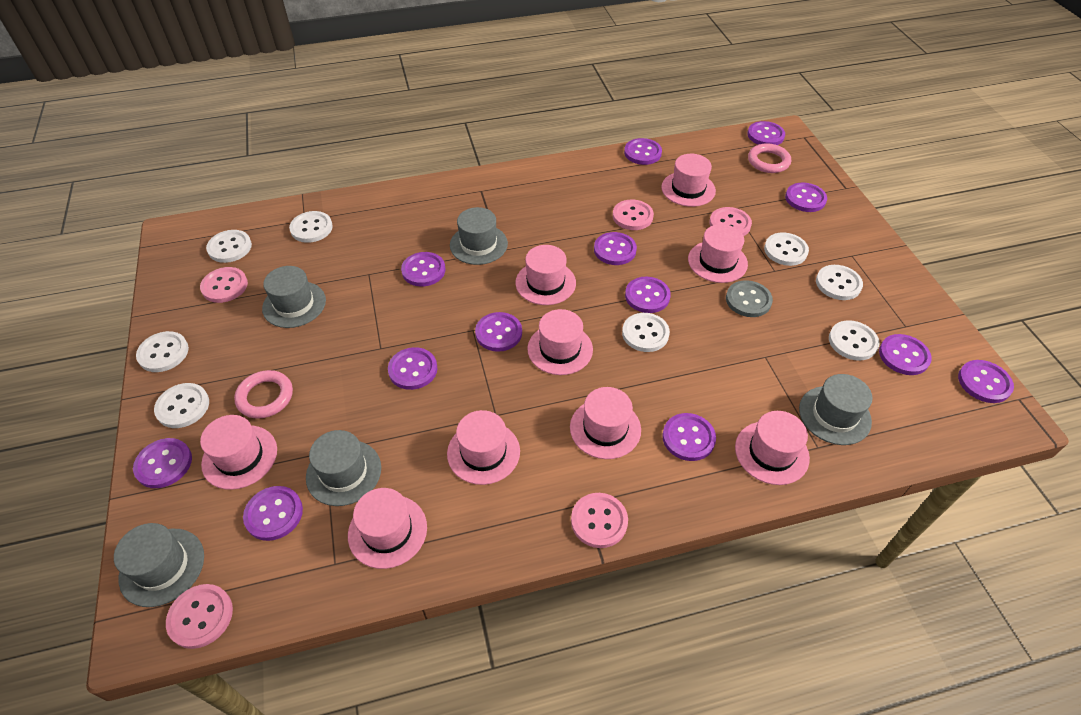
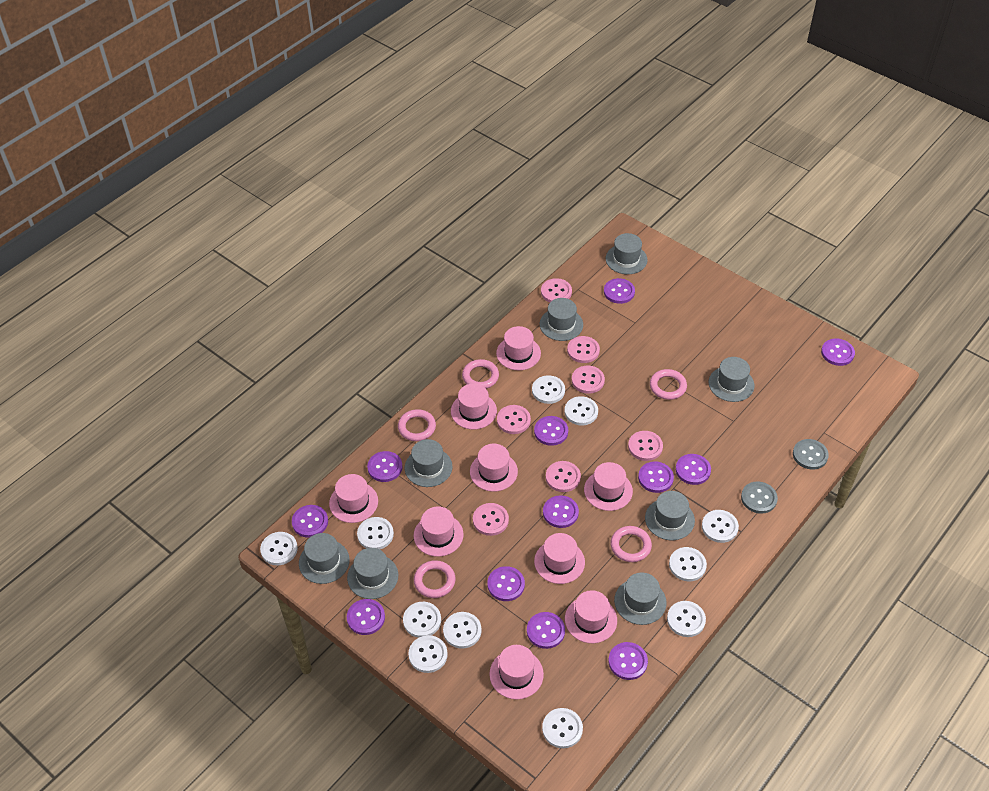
grey button: [726,280,773,317] = 1 -> [741,481,778,514] [793,439,829,470] = 2
grey hat: [114,523,204,607] [262,266,326,328] [306,430,381,506] [450,207,508,265] [799,374,873,445] = 5 -> [299,533,350,584] [347,548,398,599] [405,439,452,487] [540,298,583,341] [606,233,648,274] [614,572,667,625] [645,491,695,540] [709,357,754,402] = 8
pink button: [166,584,233,649] [200,267,248,303] [571,493,628,548] [613,200,654,230] [709,207,752,236] = 5 -> [473,503,509,536] [497,405,531,434] [541,278,572,302] [546,461,581,492] [567,336,600,363] [572,366,605,394] [628,431,663,461] = 7
pink ring: [234,370,293,419] [748,143,791,173] = 2 -> [398,409,436,441] [414,560,455,598] [462,359,499,389] [611,526,652,562] [650,369,687,400] = 5
purple button: [133,438,192,488] [243,486,303,541] [388,347,438,390] [401,252,446,287] [475,312,522,352] [594,232,637,265] [624,138,662,165] [625,277,671,313] [662,413,716,461] [747,121,785,145] [785,183,827,212] [879,334,932,375] [958,360,1014,403] = 13 -> [292,505,328,538] [347,599,385,635] [367,451,403,482] [487,566,525,601] [527,612,565,649] [534,416,568,446] [543,495,579,528] [604,278,635,304] [609,642,648,680] [638,461,674,493] [676,454,711,485] [821,339,855,366] = 12
white button: [136,331,189,372] [154,383,209,428] [206,230,252,263] [289,211,333,243] [622,313,670,352] [764,232,809,266] [816,265,863,300] [829,320,880,361] = 8 -> [260,532,298,565] [357,517,394,550] [403,602,441,638] [408,635,448,673] [443,612,482,649] [532,375,565,404] [542,708,583,748] [564,396,598,425] [667,601,706,637] [669,547,707,581] [702,510,739,543] = 11

